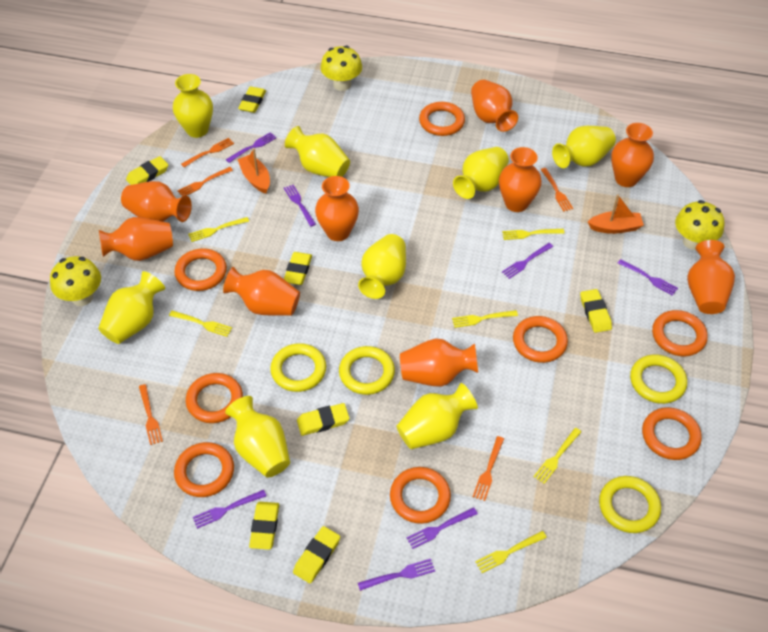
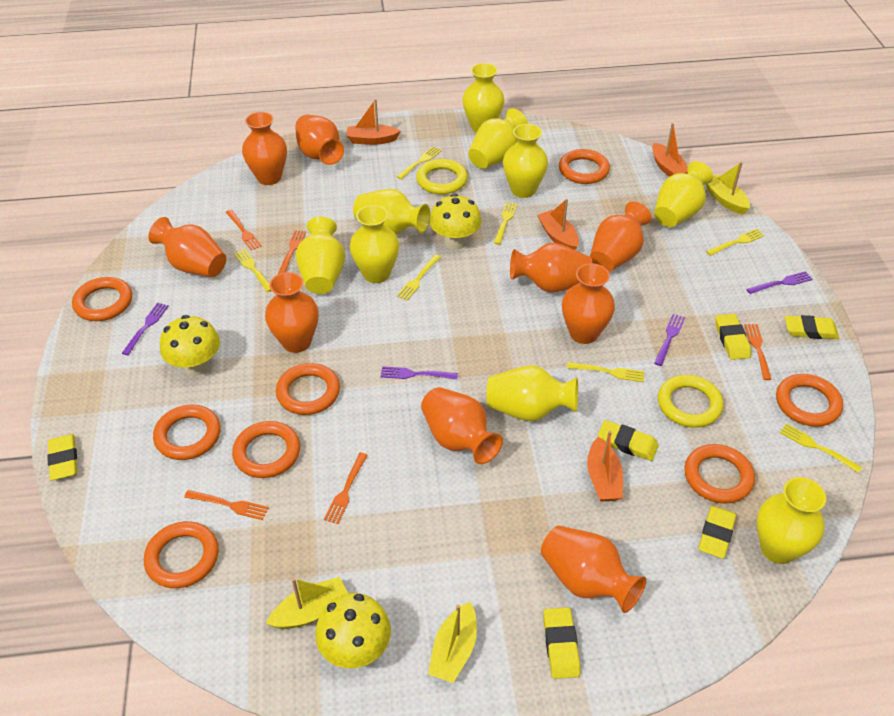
orange boat: [237,148,270,194] [588,194,644,234] = 2 -> [347,99,400,145] [537,199,579,250] [587,430,623,502] [652,123,688,177] = 4
purple fork: [193,490,266,529] [226,132,277,163] [284,185,316,227] [358,559,435,591] [406,507,478,549] [502,243,553,279] [618,259,678,296] = 7 -> [122,303,169,355] [380,366,458,379] [654,314,685,366] [747,271,813,294] = 4
yellow boat: none = 0 -> [266,577,348,629] [428,602,477,683] [706,162,750,215] = 3
yellow eraser: [126,156,169,185] [238,86,266,113] [249,502,279,550] [284,252,312,285] [293,526,340,583] [297,403,350,436] [580,289,612,333] = 7 -> [47,434,77,480] [543,607,580,679] [598,420,659,461] [698,506,736,559] [715,314,751,360] [785,315,839,339] = 6
yellow fork: [169,311,232,337] [188,217,249,242] [452,310,518,328] [475,531,547,573] [502,229,564,240] [534,428,581,484] = 6 -> [234,249,271,292] [396,147,442,179] [397,254,441,301] [494,202,518,245] [567,362,645,382] [706,229,765,256] [780,423,862,473] = 7
yellow ring: [270,343,326,392] [339,346,395,395] [599,476,661,533] [630,355,687,404] = 4 -> [416,159,468,195] [658,375,724,428] = 2
yellow vase: [98,271,165,344] [173,74,213,138] [225,396,290,478] [285,126,350,177] [358,234,406,299] [396,383,478,449] [453,147,509,199] [552,126,616,168] = 8 -> [296,217,345,294] [350,205,399,283] [353,189,430,235] [462,63,504,133] [468,108,528,169] [487,365,578,421] [503,124,548,198] [654,161,713,227] [757,477,826,564] = 9

